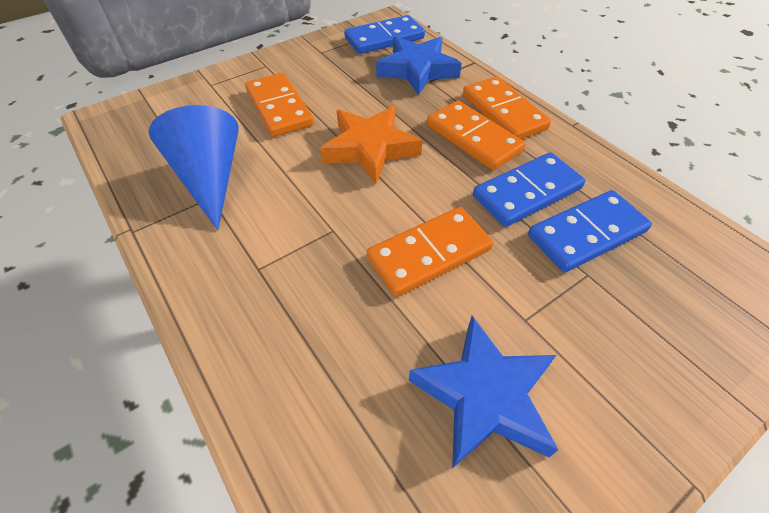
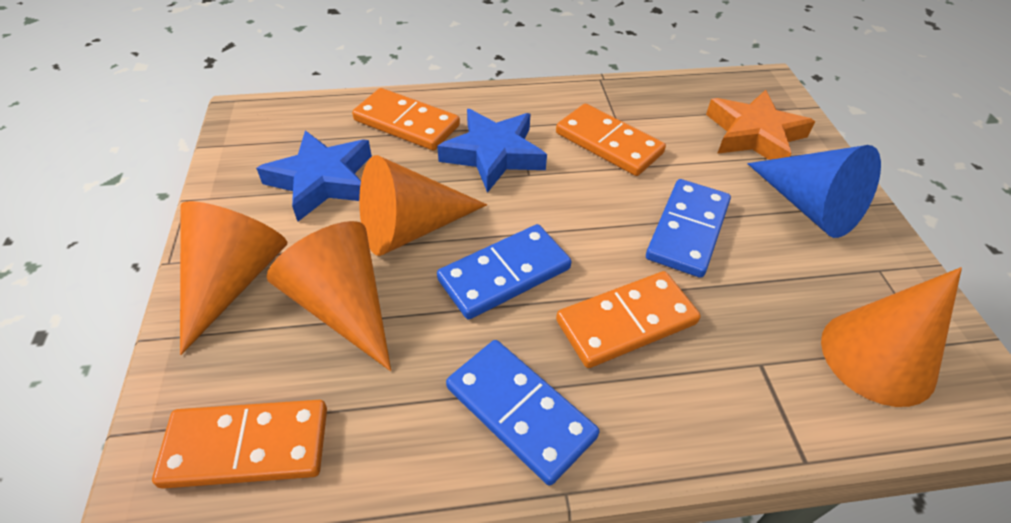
orange cone: none = 0 -> [180,201,287,355] [267,221,391,371] [359,155,487,256] [821,267,962,407] = 4

